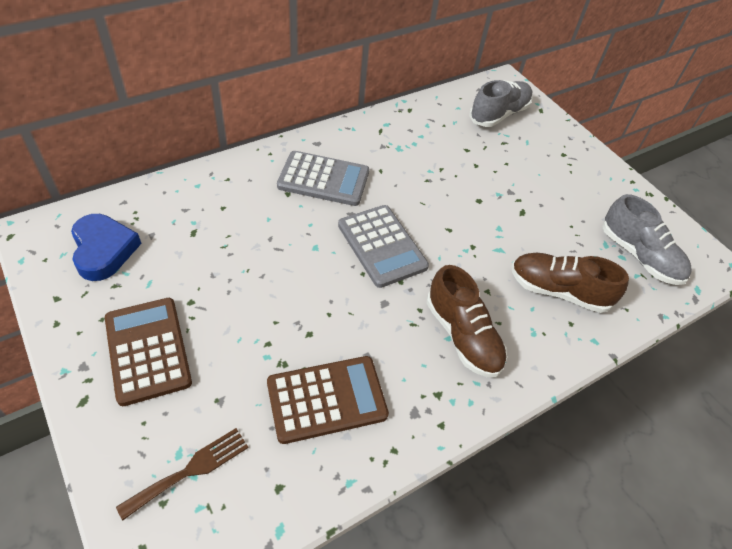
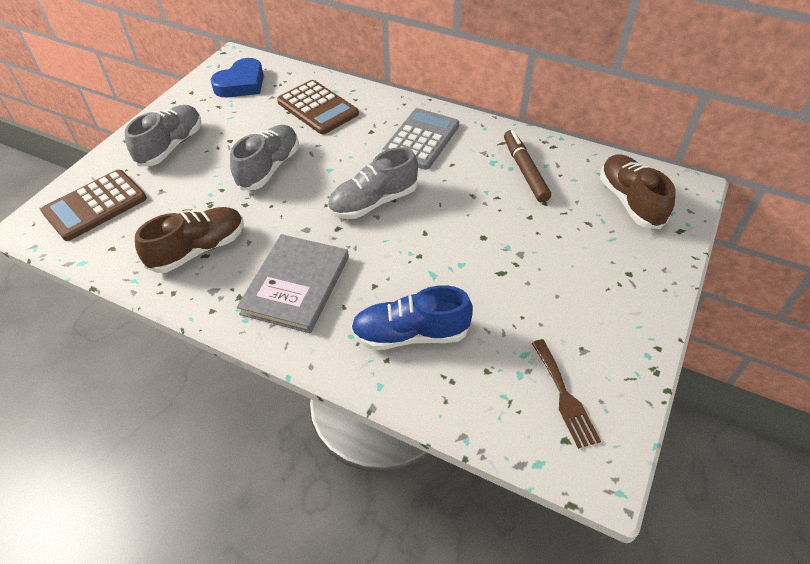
blue shoe: none = 0 -> [351,285,473,350] = 1
brown marker: none = 0 -> [504,130,551,202] = 1
grey book: none = 0 -> [237,234,349,333] = 1
grey calculator: [277,151,369,206] [338,205,429,288] = 2 -> [382,108,459,170] = 1
grey shoe: [469,80,533,127] [602,194,692,285] = 2 -> [125,105,202,167] [230,125,299,191] [328,147,418,219] = 3

